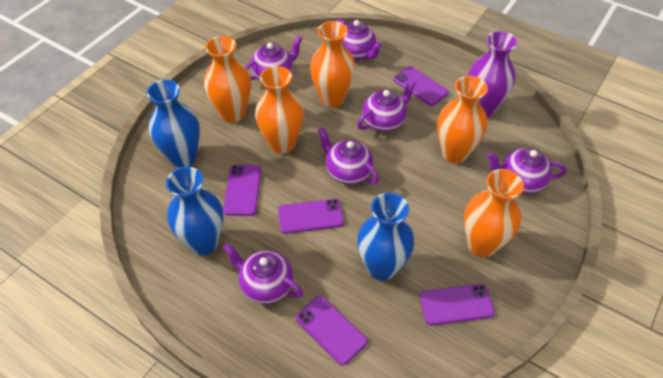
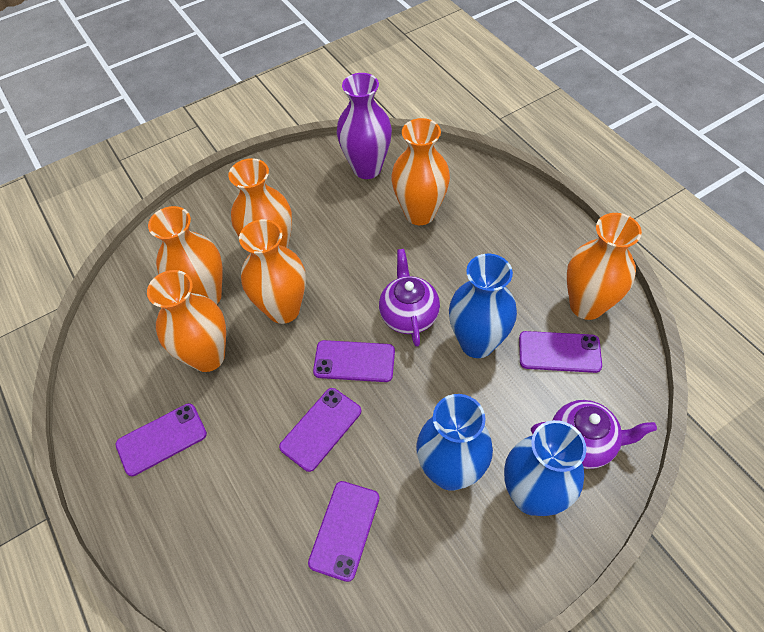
orange vase: [204,36,251,123] [255,66,304,154] [310,21,356,107] [437,76,488,163] [464,169,524,257] = 5 -> [147,270,226,372] [148,206,223,305] [228,158,292,248] [239,219,306,324] [391,118,450,225] [567,213,642,320] = 6
purple teapot: [223,243,303,304] [245,36,303,80] [318,127,379,184] [336,19,382,60] [357,80,416,132] [487,148,567,193] = 6 -> [379,249,440,347] [531,400,657,469] = 2

